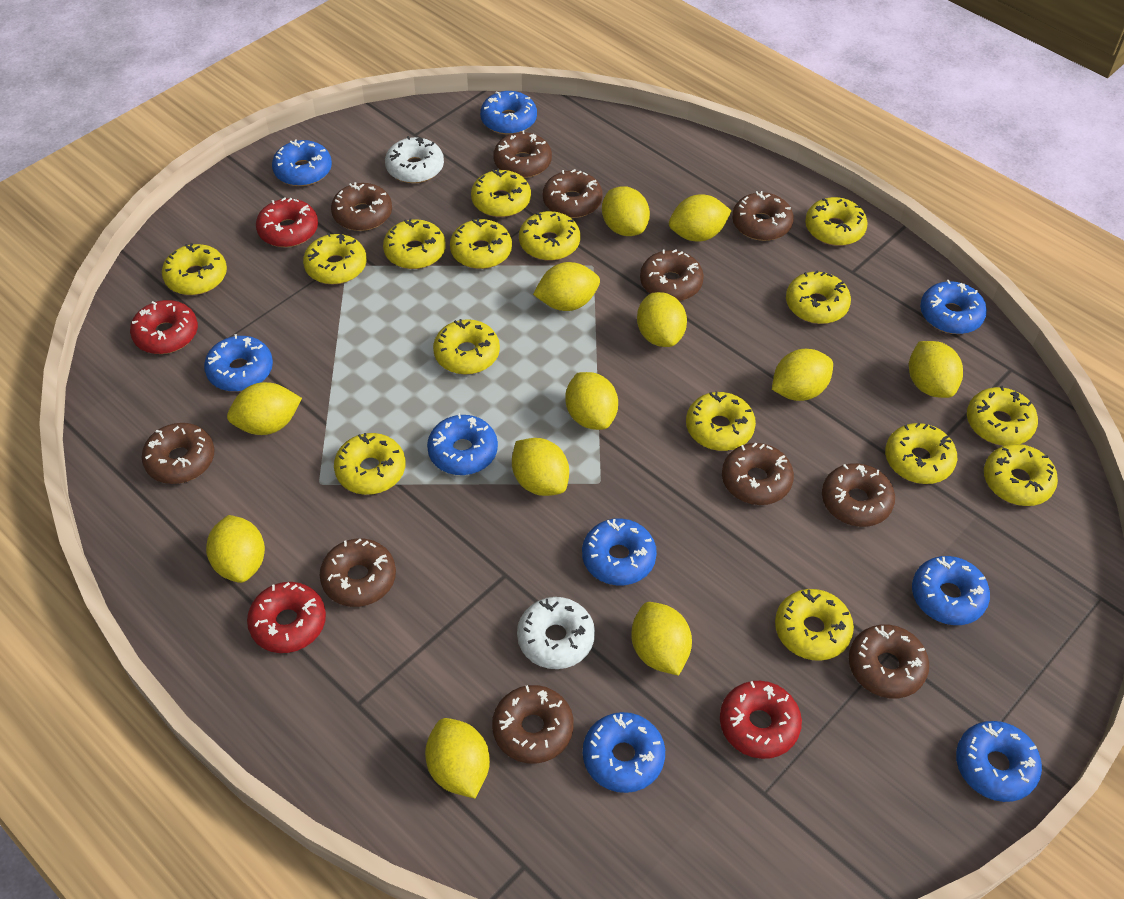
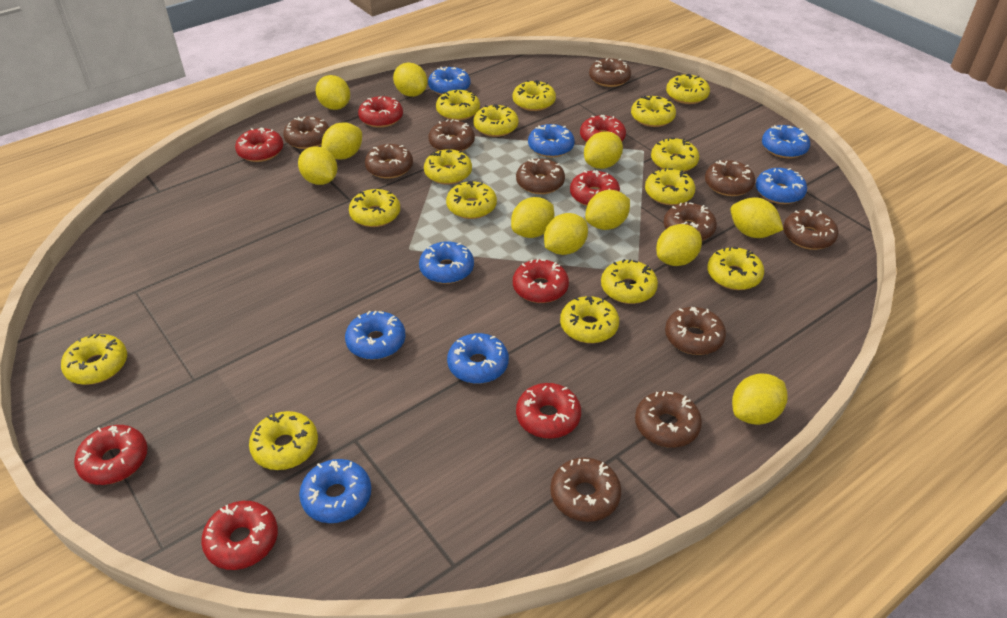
blue donut: [204,334,273,392] [272,140,332,186] [427,413,498,475] [480,91,537,135] [582,518,657,585] [583,712,665,793] [912,556,990,625] [920,280,987,334] [956,721,1042,802] = 9 -> [299,459,371,523] [345,311,406,360] [419,241,474,284] [428,67,471,95] [447,333,509,384] [528,124,575,157] [756,168,807,204] [762,125,810,158] = 8
red donut: [130,300,198,354] [247,582,326,653] [256,197,318,247] [720,681,802,759] = 4 -> [74,425,148,485] [201,501,278,570] [235,128,283,162] [358,96,403,128] [513,259,569,303] [516,383,581,439] [570,170,620,206] [580,115,626,142] = 8
white donut: [385,136,444,183] [517,597,595,669] = 2 -> none = 0
yellow lemon: [206,515,265,583] [227,382,302,435] [425,718,490,798] [512,438,569,496] [533,262,600,311] [565,372,618,430] [602,186,650,236] [631,602,692,676] [637,292,687,347] [669,195,731,241] [772,349,833,401] [909,341,963,398] = 12 -> [298,147,337,185] [315,75,350,110] [321,122,362,159] [393,63,427,97] [511,197,554,238] [544,213,588,255] [584,132,623,169] [585,190,630,230] [656,224,702,266] [730,197,784,238] [732,374,788,425] = 11

